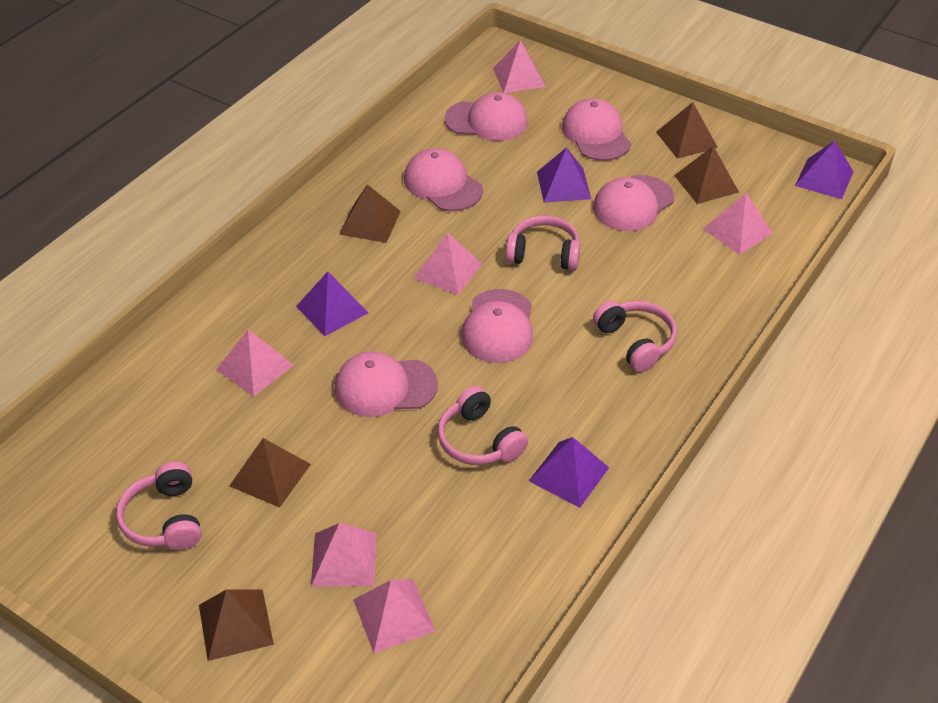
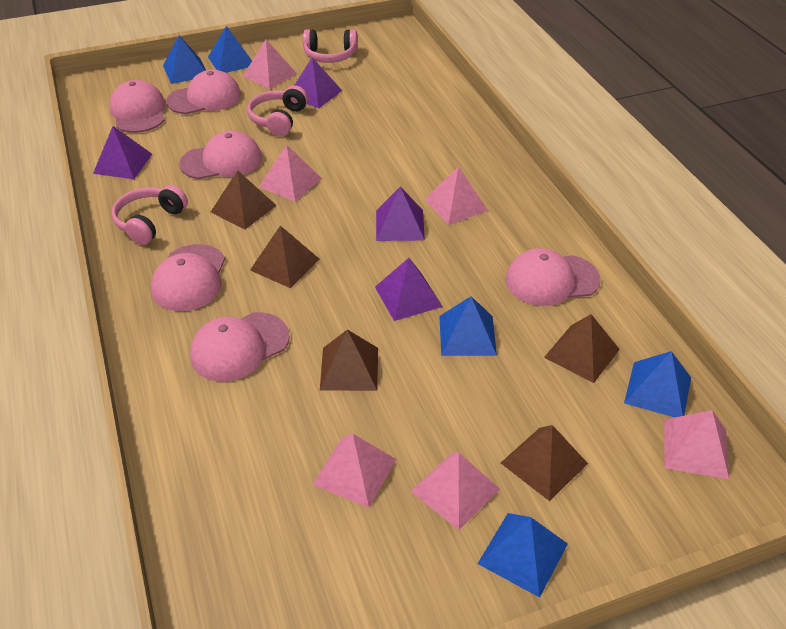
blue pyramid: none = 0 -> [163,35,206,84] [208,26,252,73] [439,296,497,356] [477,513,568,598] [624,351,691,417] = 5
pink headphones: [116,462,201,550] [437,386,528,465] [505,215,581,271] [593,301,677,372] = 4 -> [112,185,188,245] [247,86,308,136] [303,29,357,63] = 3

